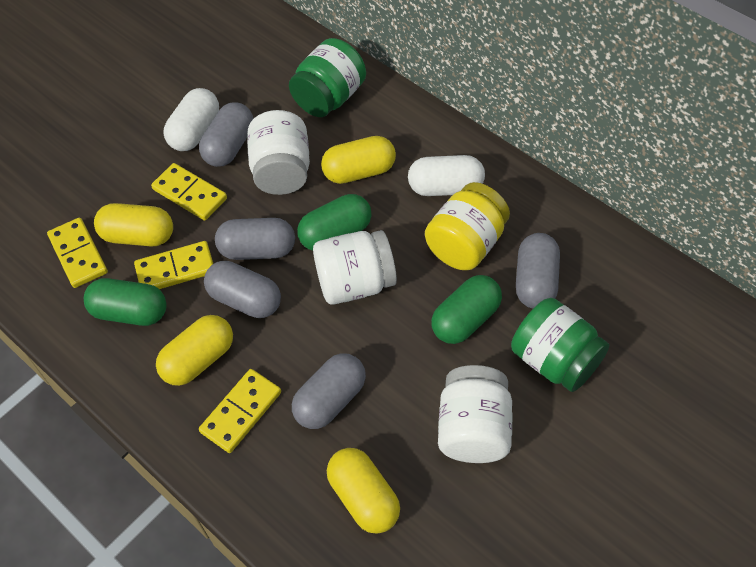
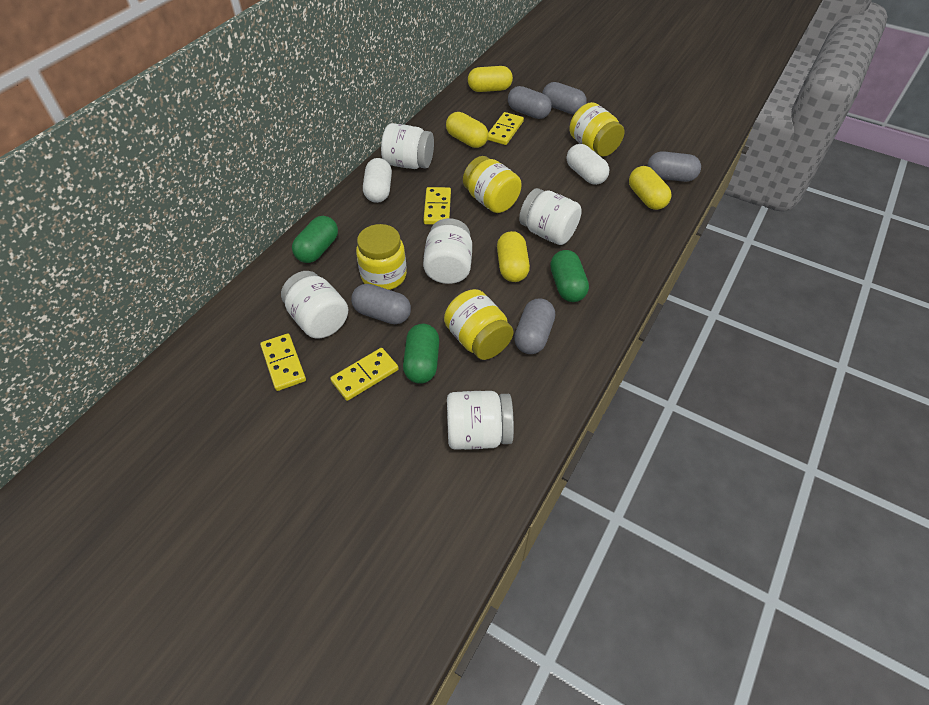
green jar: [289,38,366,117] [511,298,609,392] = 2 -> none = 0
white jar: [247,110,310,195] [313,230,397,305] [438,365,513,463] = 3 -> [281,271,348,338] [381,123,434,169] [423,218,472,284] [447,391,514,450] [519,188,582,245] = 5
yellow jar: [425,182,510,270] = 1 -> [356,224,407,290] [444,289,514,360] [463,156,521,213] [569,102,624,157] = 4

